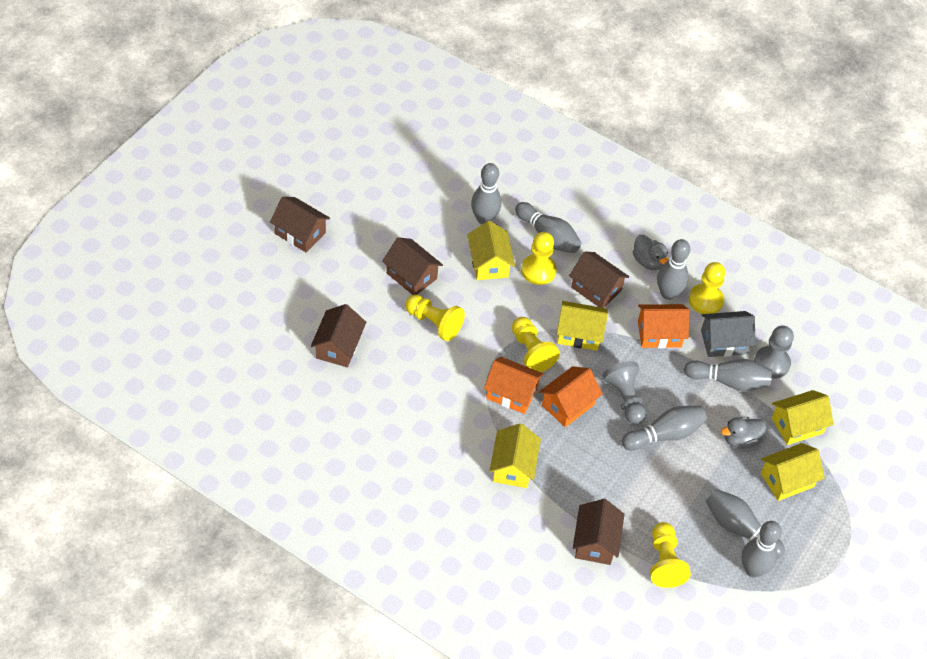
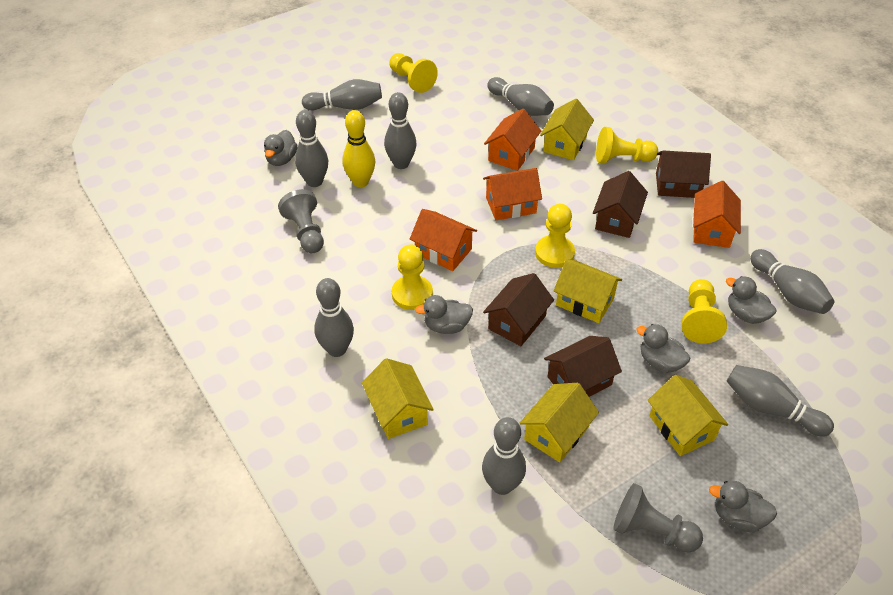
brown house: [270,197,330,253] [311,304,366,367] [382,237,443,295] [569,251,629,308] [573,499,624,565] = 5 -> [483,273,554,346] [544,336,622,397] [593,171,648,238] [656,151,711,198] = 4
grey bowling pin: [471,163,502,224] [515,202,581,253] [622,406,707,451] [657,239,690,300] [684,359,772,391] [705,489,785,559] [741,521,782,578] = 7 -> [295,110,328,187] [302,79,382,110] [314,278,354,357] [384,92,417,169] [482,417,526,495] [487,77,554,116] [727,365,834,437] [750,249,834,314] = 8
grey duck: [633,235,668,270] [721,417,766,448] = 2 -> [264,130,298,166] [415,295,473,334] [636,324,690,373] [709,481,777,532] [726,276,777,324] = 5
grey house: [701,311,755,357] = 1 -> none = 0
orange house: [484,357,544,414] [539,366,603,427] [638,304,689,348] = 3 -> [410,209,477,271] [483,168,542,220] [484,109,541,171] [693,181,741,248] = 4
yellow bowling pin: none = 0 -> [342,110,375,187] = 1

